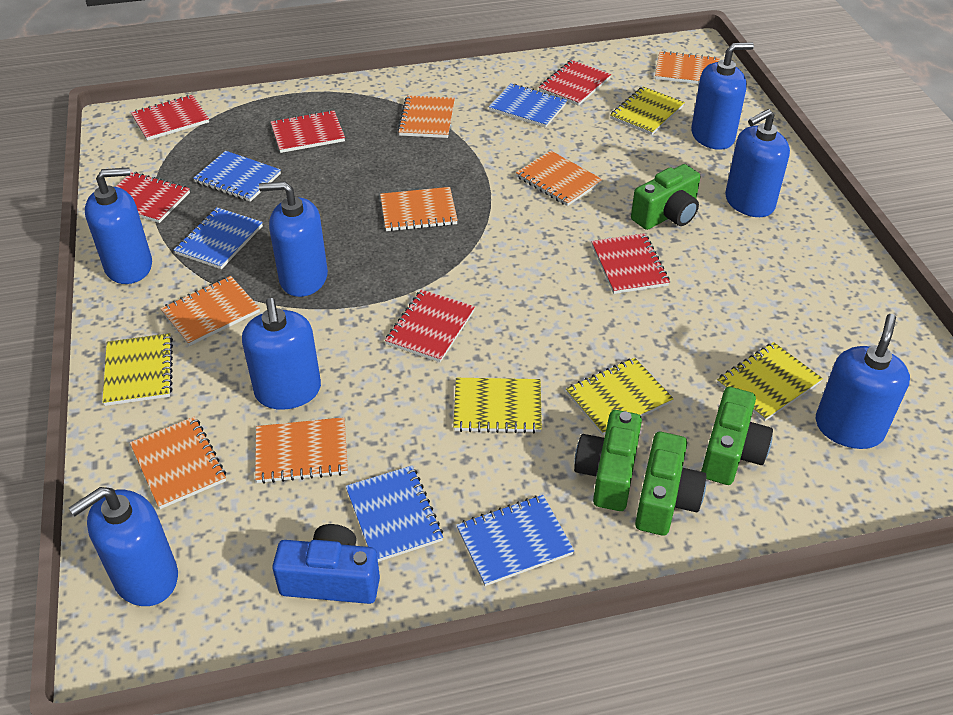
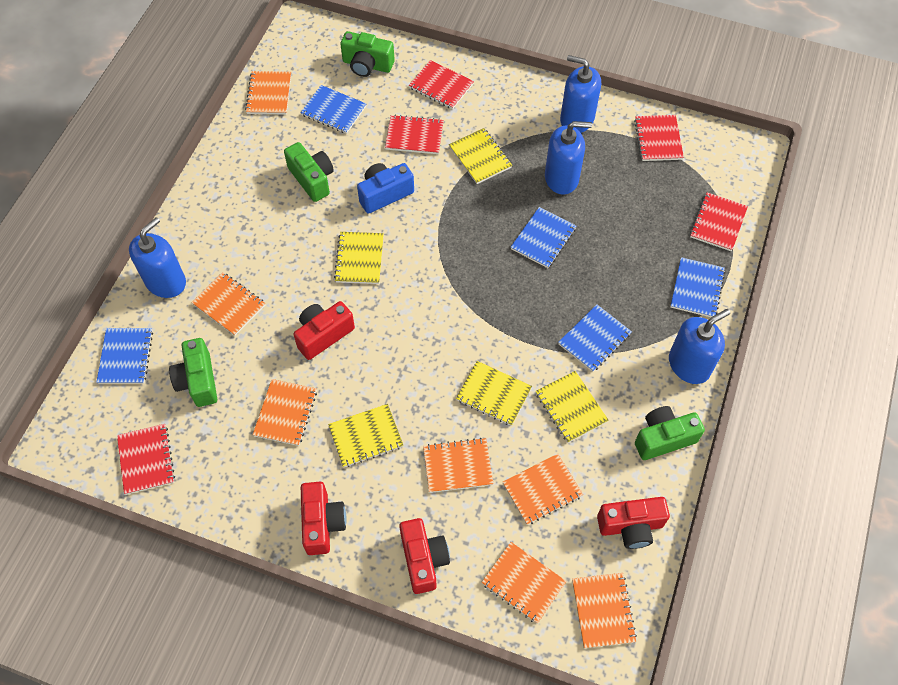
blue soap dispenser: [69,487,178,606] [85,167,152,284] [242,298,321,410] [259,181,328,297] [691,42,754,150] [725,109,790,217] [816,314,910,449] = 7 -> [129,217,186,298] [545,121,592,195] [560,55,601,133] [669,309,730,384] = 4
red camera: none = 0 -> [293,301,355,360] [301,482,347,555] [399,518,450,594] [597,497,670,549] = 4
red notebook: [115,172,190,223] [131,95,209,141] [271,110,345,153] [385,290,475,362] [539,60,611,106] [591,233,670,294] = 6 -> [117,424,175,495] [385,115,444,154] [409,60,474,109] [634,115,684,161] [690,192,748,251] = 5

